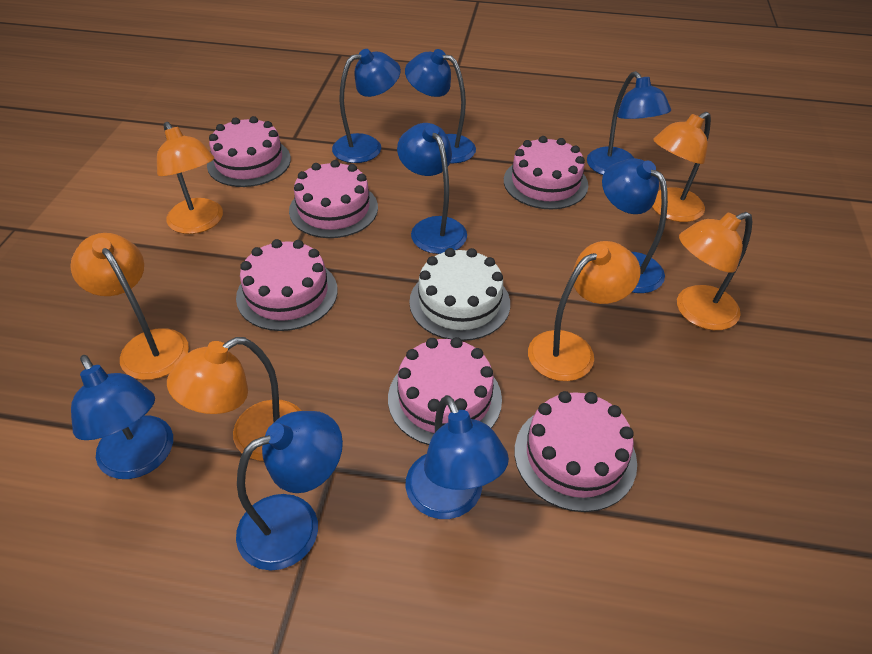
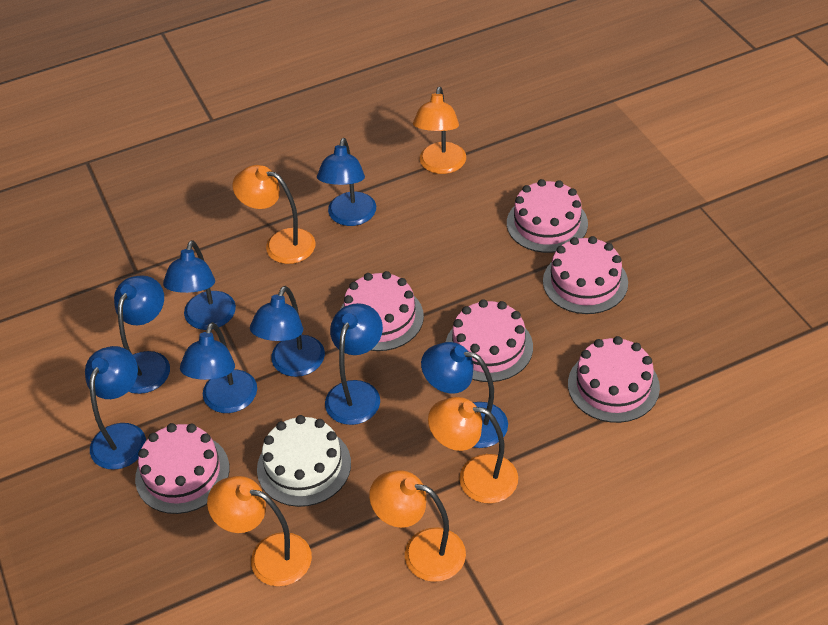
orange lamp: [70,233,189,380] [157,122,223,234] [167,337,301,461] [528,241,640,381] [652,112,711,222] [677,212,752,330] = 6 -> [207,476,312,586] [232,165,316,264] [369,470,466,582] [413,87,466,174] [428,397,518,504] = 5

